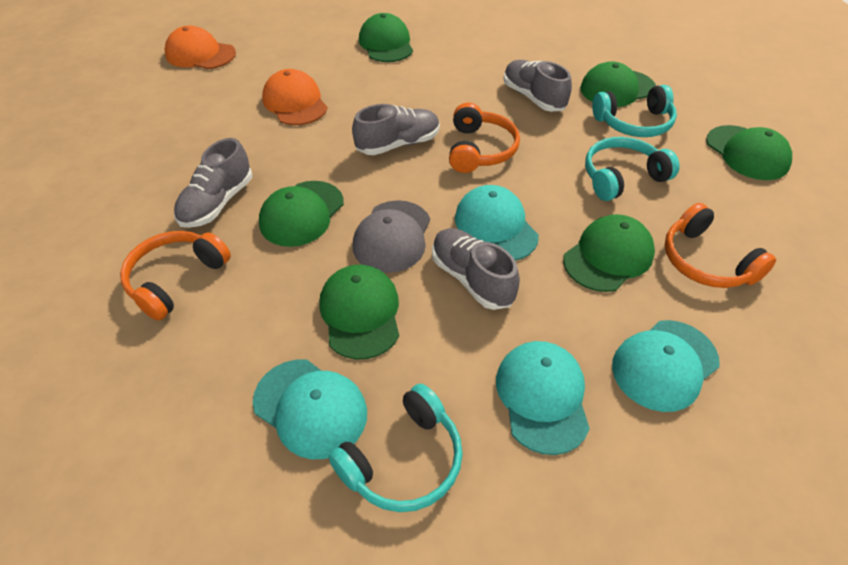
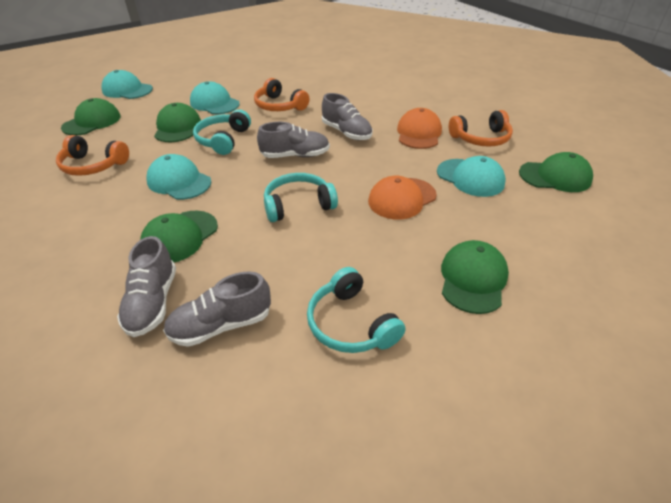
green cap: [259,181,344,247] [319,265,399,360] [359,13,413,62] [563,214,655,292] [580,61,656,107] [706,125,792,180] = 6 -> [61,98,121,135] [140,211,218,262] [154,103,201,142] [441,240,509,314] [519,152,593,192] = 5
grey cap: [353,200,430,273] = 1 -> none = 0

